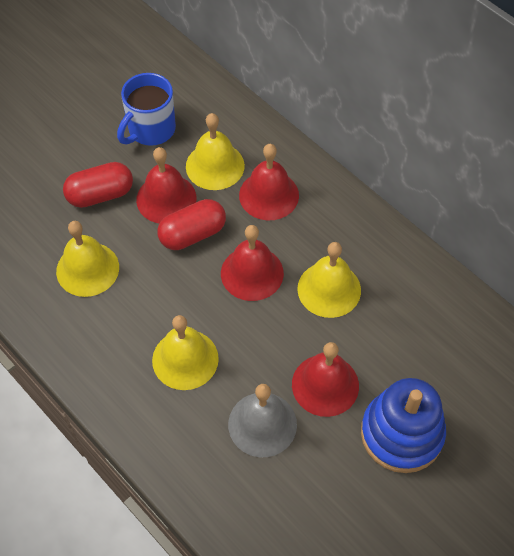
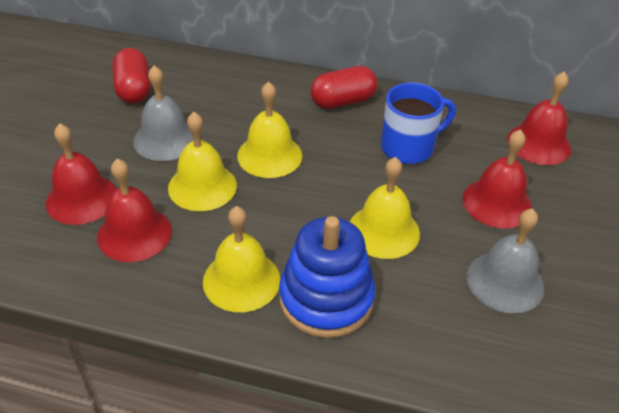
grey bell: [228,384,297,457] = 1 -> [133,66,193,161] [467,208,544,313] = 2

